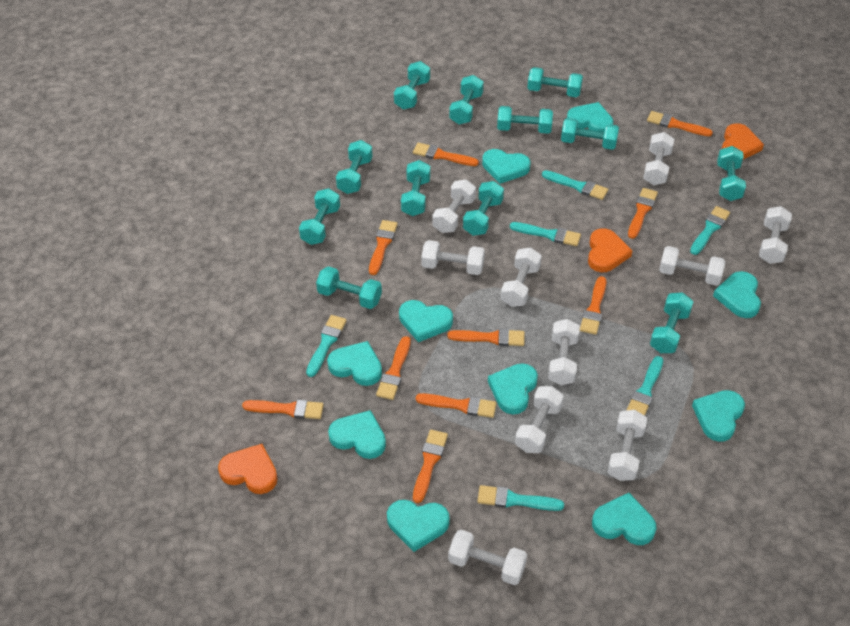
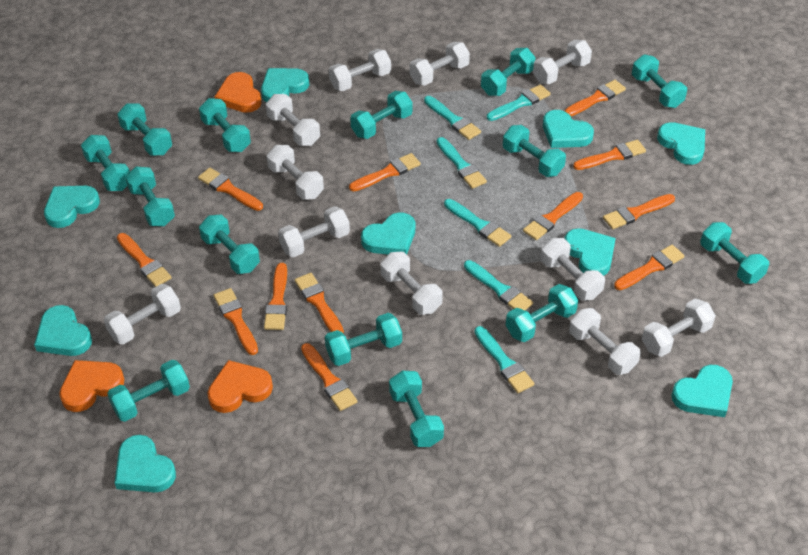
orange brush: [242,400,324,419] [369,220,398,275] [376,336,411,400] [413,143,479,166] [413,430,448,503] [416,393,497,418] [447,329,525,346] [580,276,606,335] [628,188,658,239] [647,111,713,137] = 10 -> [117,233,172,287] [198,168,263,211] [213,288,258,355] [264,263,287,330] [295,273,344,334] [301,343,357,411] [349,153,421,191] [523,192,583,240] [564,80,626,116] [573,140,646,170] [603,194,675,229] [614,245,685,290] = 12
turquoise dumbbell: [299,188,340,245] [316,266,382,309] [336,140,373,194] [394,61,430,110] [401,160,430,216] [449,75,484,125] [463,181,504,236] [497,106,553,134] [527,67,583,97] [561,118,619,150] [650,292,693,353] [717,146,746,201] = 12 -> [81,135,130,191] [107,360,190,422] [117,104,172,156] [125,167,175,226] [199,98,251,152] [199,215,260,274] [325,313,402,366] [350,91,413,139] [389,371,444,447] [481,48,536,96] [503,125,566,177] [506,284,578,342] [632,55,687,108] [700,222,769,284] = 14
turquoise heart: [327,341,382,386] [328,410,386,459] [387,500,450,552] [399,300,453,342] [482,149,531,184] [488,363,538,415] [567,102,613,132] [592,493,657,545] [692,390,745,442] [713,271,761,318] = 10 -> [34,305,92,356] [44,186,100,228] [115,435,176,492] [261,68,309,102] [361,212,415,255] [543,110,594,148] [564,228,616,276] [657,122,705,165] [671,365,733,417] = 9
white dumbbell: [421,240,485,275] [432,179,476,233] [448,530,527,585] [501,247,542,307] [515,386,564,453] [548,319,580,385] [607,410,647,481] [643,132,674,185] [659,246,725,286] [759,206,792,264] = 10 -> [104,284,181,345] [266,94,320,146] [267,145,324,200] [278,206,350,257] [329,49,391,91] [381,252,443,315] [409,42,470,86] [533,40,592,84] [540,238,605,301] [569,308,641,375] [642,299,716,357] = 11

